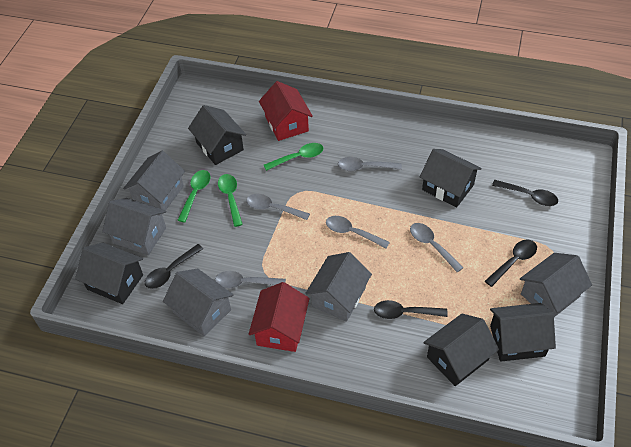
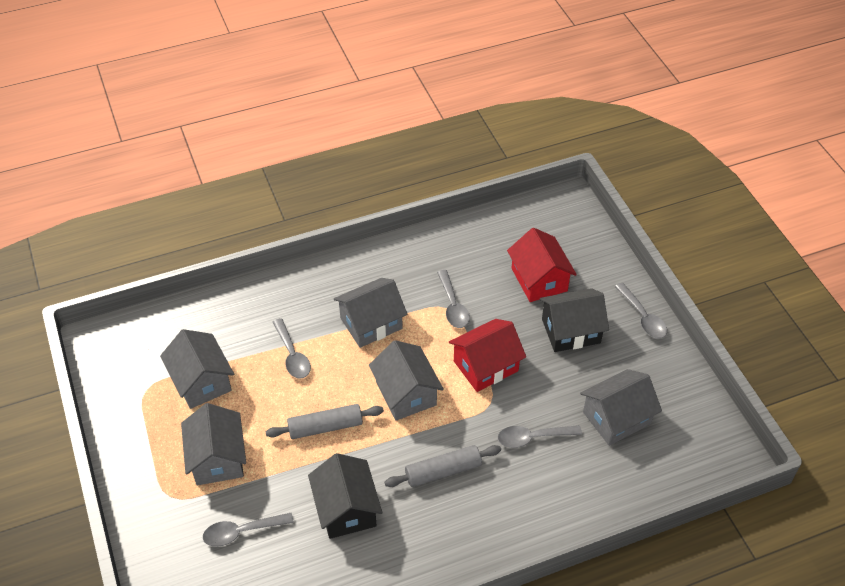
black house: [75,243,143,304] [188,105,246,165] [420,149,482,207] [423,314,499,386] [490,303,556,362] = 5 -> [308,453,382,539] [540,288,609,352] = 2
black spoon: [145,244,203,289] [374,300,448,319] [485,239,537,287] [492,180,558,206] = 4 -> none = 0
green spoon: [177,170,210,223] [218,174,243,227] [264,143,323,171] = 3 -> none = 0
grey rolling pin: none = 0 -> [266,404,384,439] [385,445,501,487] = 2

